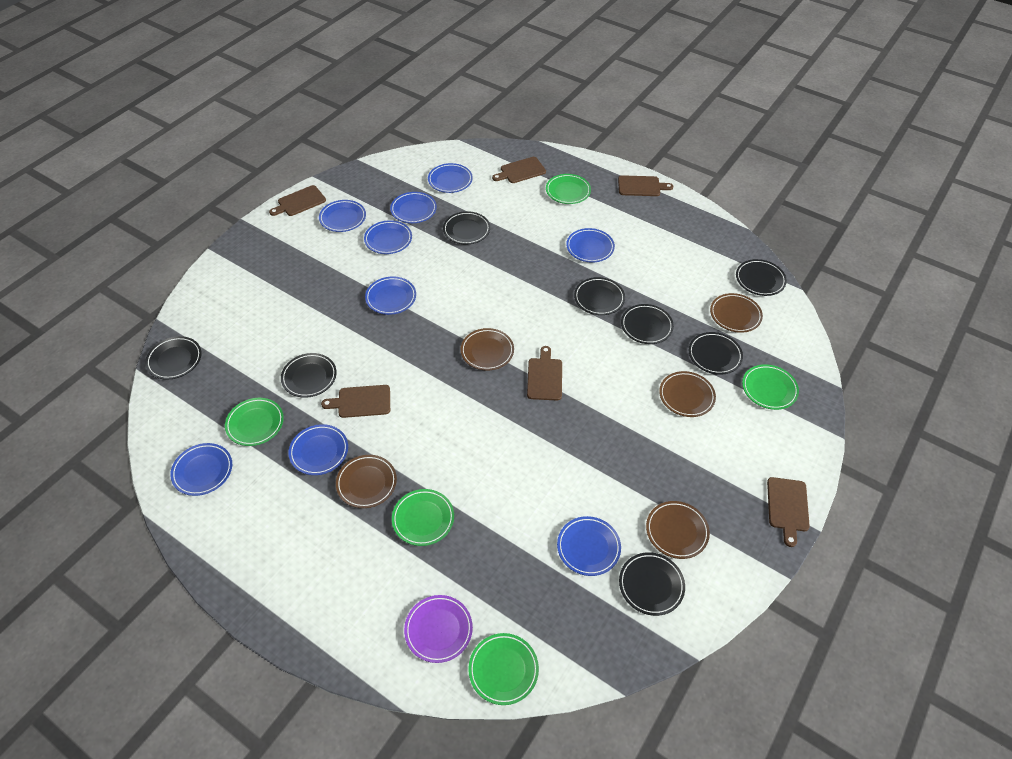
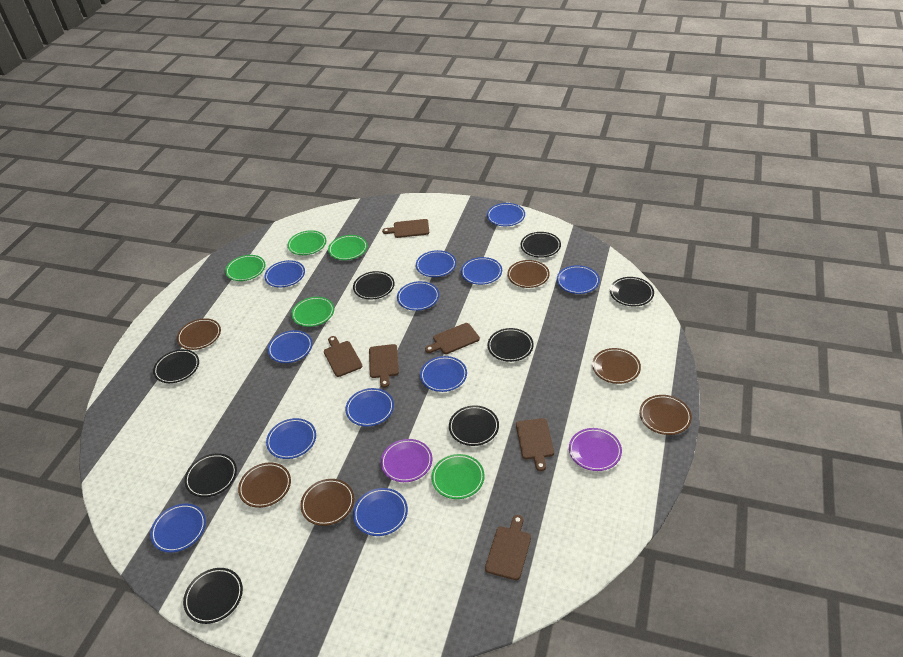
blue plate: [170,443,232,496] [289,424,348,475] [319,200,366,232] [364,220,412,254] [365,277,416,315] [390,192,437,223] [428,163,473,193] [557,516,621,576] [566,228,615,263] = 9 -> [150,504,206,552] [264,260,305,287] [266,418,316,459] [268,330,312,363] [345,388,394,426] [353,488,408,536] [397,281,439,311] [416,250,456,277] [420,356,467,392] [461,257,502,285] [487,203,525,226] [557,265,600,294] = 12
brown plate: [336,455,397,508] [461,328,514,371] [646,501,710,559] [659,371,716,417] [710,293,763,333] = 5 -> [177,318,221,350] [238,462,291,508] [300,479,354,526] [507,260,550,288] [592,348,641,384] [639,395,692,435] = 6
purple plate: [404,595,473,663] = 1 -> [381,439,432,482] [569,428,622,471] = 2

